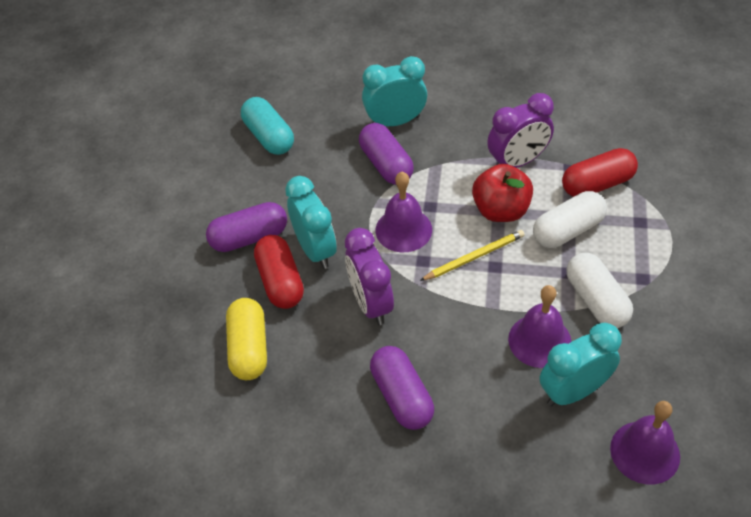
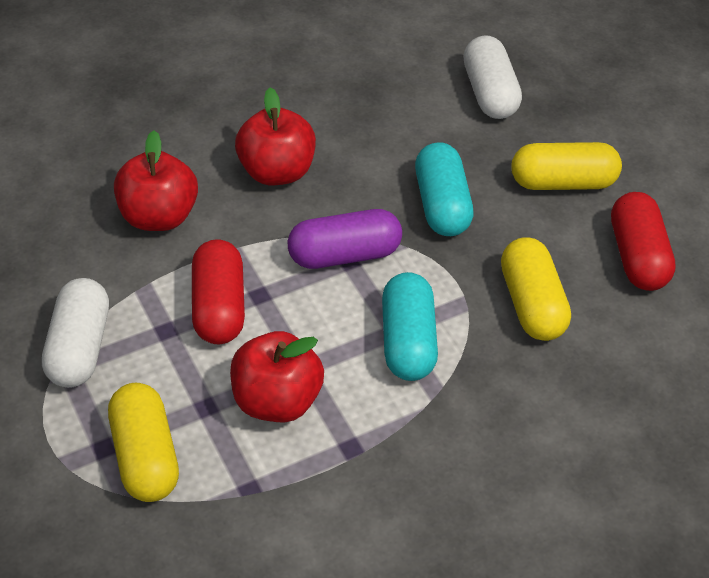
purple bell: [376,172,432,252] [508,285,572,368] [610,401,680,485] = 3 -> none = 0
purple capsule: [206,202,287,252] [359,123,414,185] [370,346,434,430] = 3 -> [287,209,402,269] = 1
purple clock: [345,228,394,325] [487,93,554,168] = 2 -> none = 0
red apple: [472,164,533,222] = 1 -> [114,131,198,231] [230,331,324,422] [235,88,316,185] = 3
turquoise capsule: [241,97,294,155] = 1 -> [382,272,438,381] [415,142,474,236] = 2
turquoise clock: [285,176,337,269] [362,56,427,126] [540,323,622,406] = 3 -> none = 0
yellow capsule: [226,298,267,380] = 1 -> [108,383,179,502] [501,237,571,341] [511,142,622,190] = 3
yellow pencil: [420,230,525,281] = 1 -> none = 0

